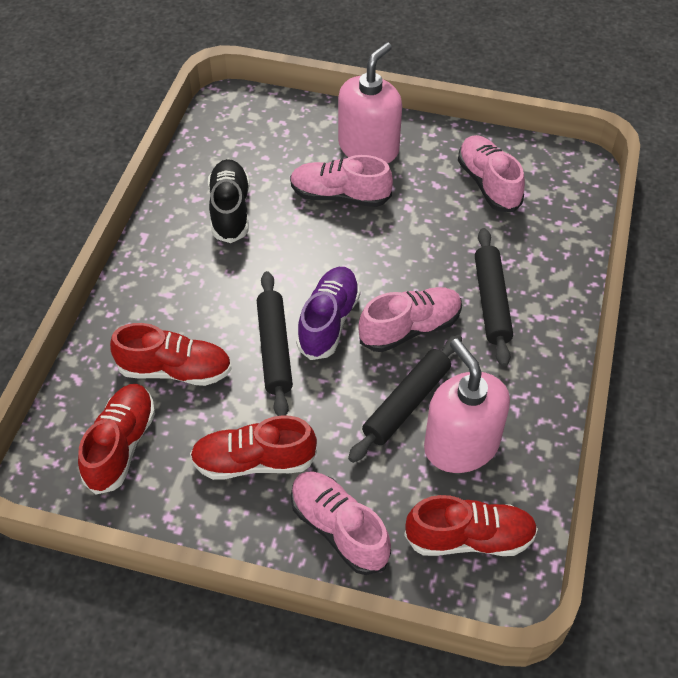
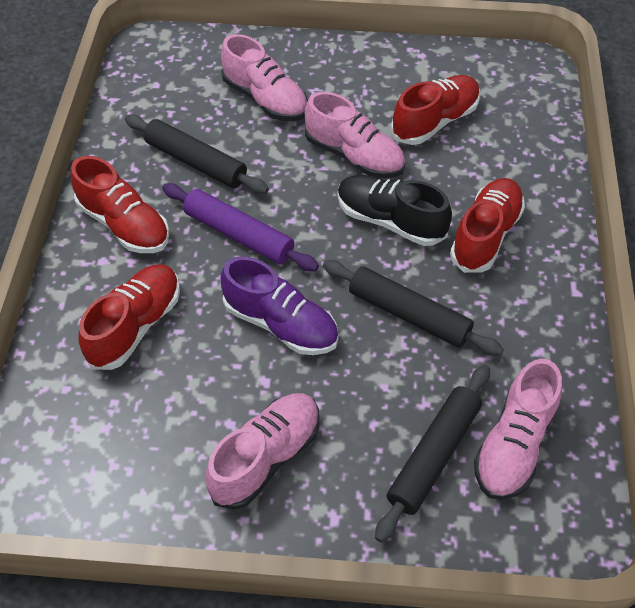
pink soap dispenser: [338,42,402,164] [424,338,510,473] = 2 -> none = 0
purple rolling pin: none = 0 -> [162,183,319,271] = 1

